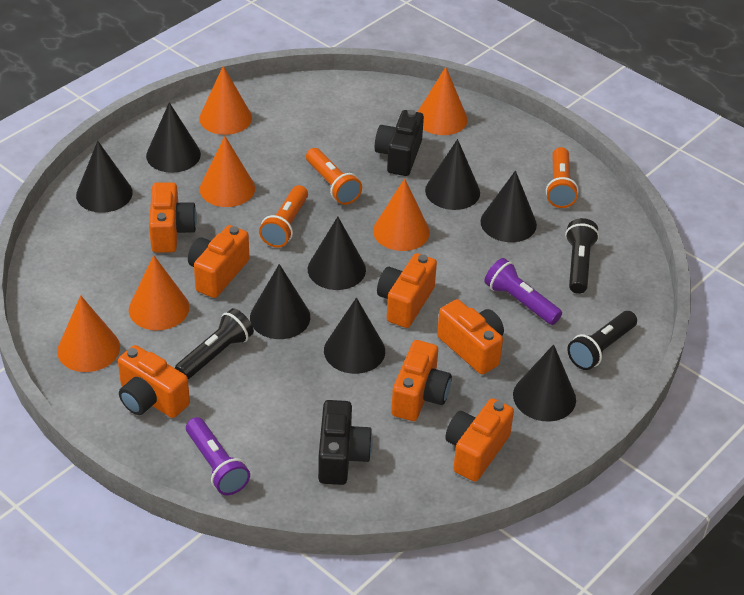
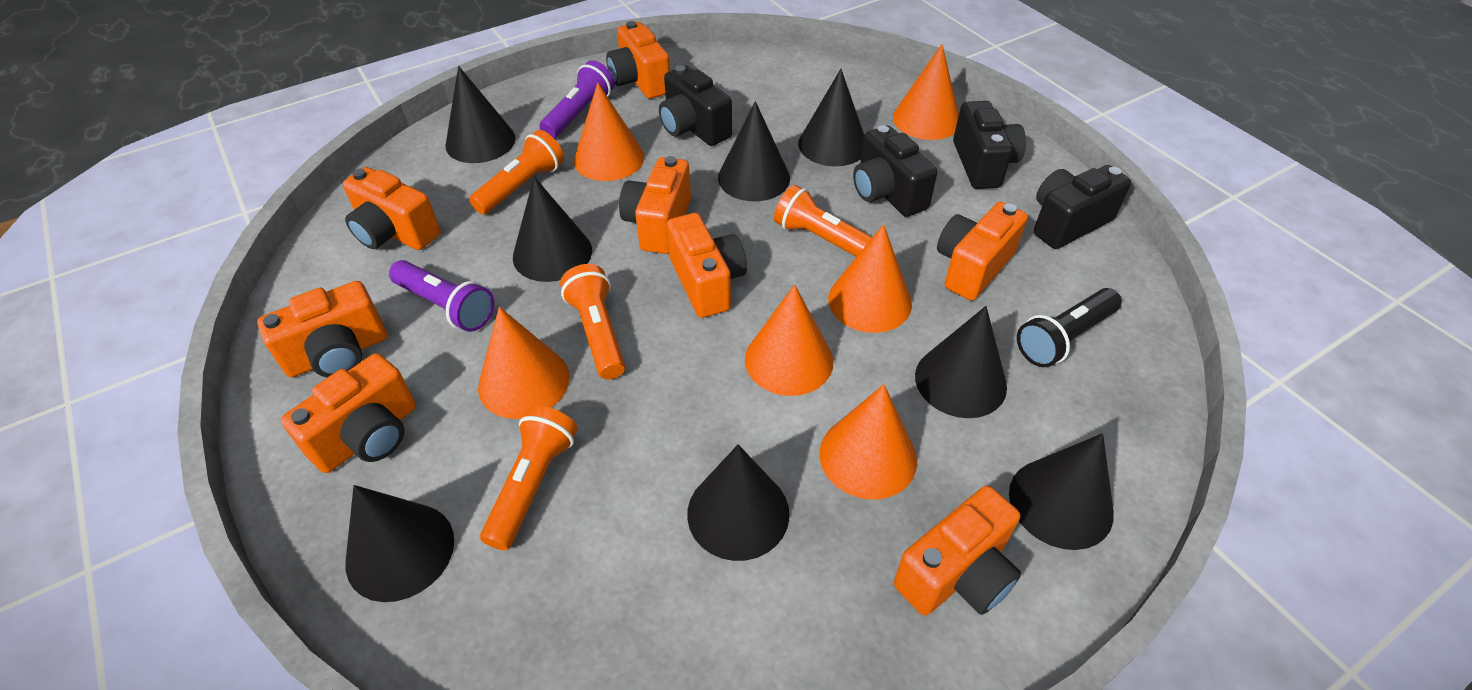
black camera: [318,400,373,485] [375,110,424,176] = 2 -> [659,65,732,146] [853,126,937,217] [953,101,1026,189] [1034,165,1131,249] = 4
black flashlight: [175,308,254,380] [565,218,599,294] [567,311,637,370] = 3 -> [1017,288,1122,367] = 1
orange camera: [118,345,190,418] [149,182,197,253] [188,225,249,298] [377,253,437,328] [391,340,452,421] [437,299,504,375] [445,398,514,482] = 7 -> [257,281,387,378] [281,353,416,473] [343,167,441,250] [606,21,670,99] [619,156,691,254] [667,213,747,318] [894,486,1021,615] [937,202,1028,301] = 8
orange flashlight: [259,185,308,248] [306,148,362,205] [546,147,579,208] = 3 -> [469,130,564,214] [480,405,577,550] [560,264,625,380] [774,185,872,257] = 4

